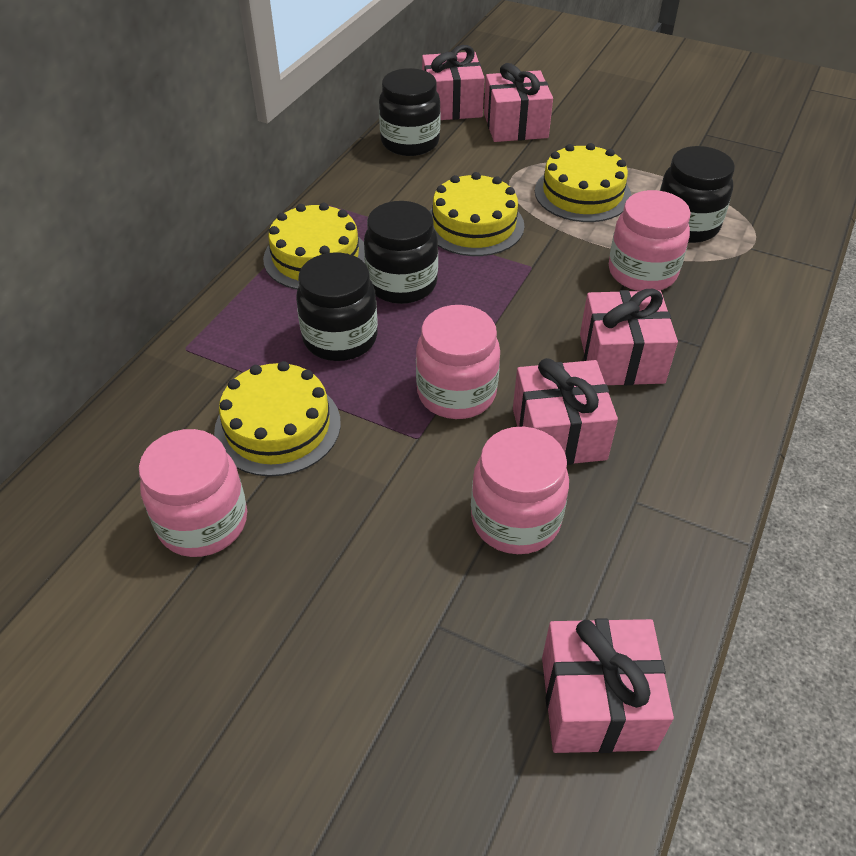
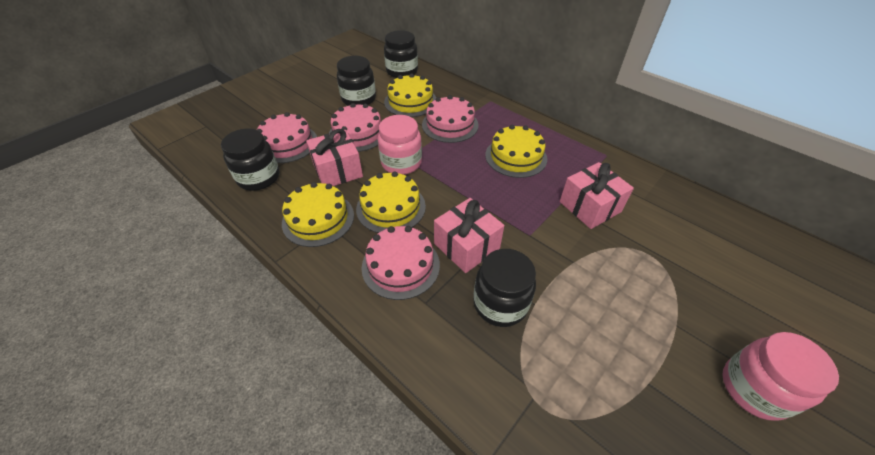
pink cake: none = 0 -> [257,112,317,163] [329,103,381,152] [362,226,440,300] [422,95,479,143] = 4
pink gift: [422,45,485,120] [484,63,553,142] [513,358,618,465] [542,618,674,753] [580,289,678,385] = 5 -> [306,129,363,186] [434,198,504,273] [560,162,634,229] = 3
pink jar: [139,429,247,557] [416,305,500,419] [471,427,569,554] [609,190,691,291] = 4 -> [378,115,422,175] [722,332,839,421] = 2

